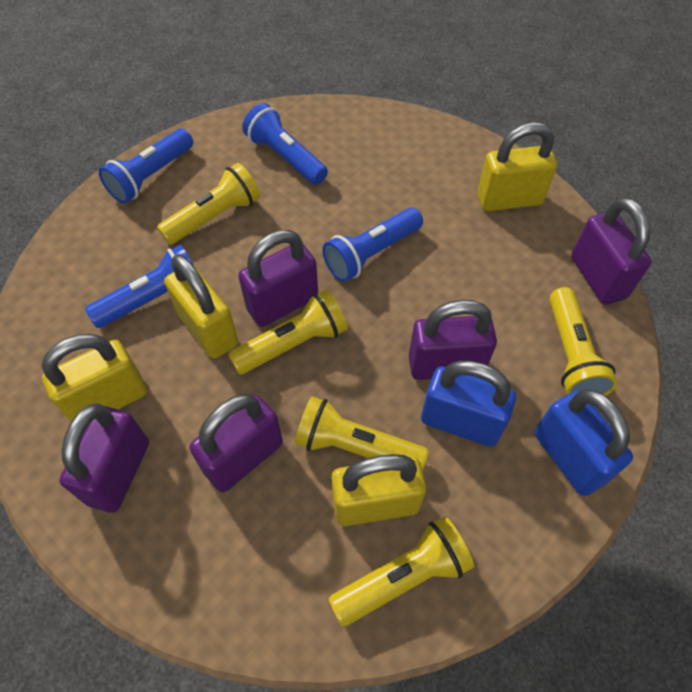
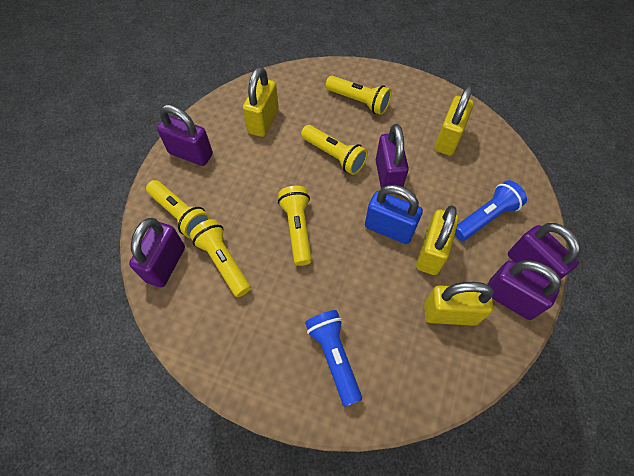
blue flashlight: [85,244,193,328] [99,128,193,204] [242,103,328,185] [322,208,423,282] = 4 -> [305,310,362,407] [455,180,527,241] = 2
blue padlock: [421,360,516,447] [535,389,633,496] = 2 -> [365,185,423,244] = 1

